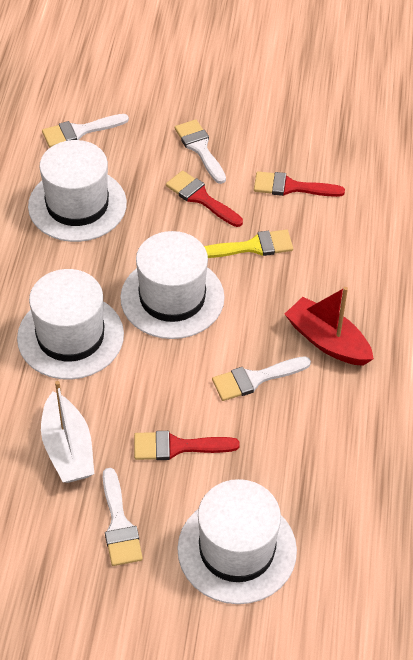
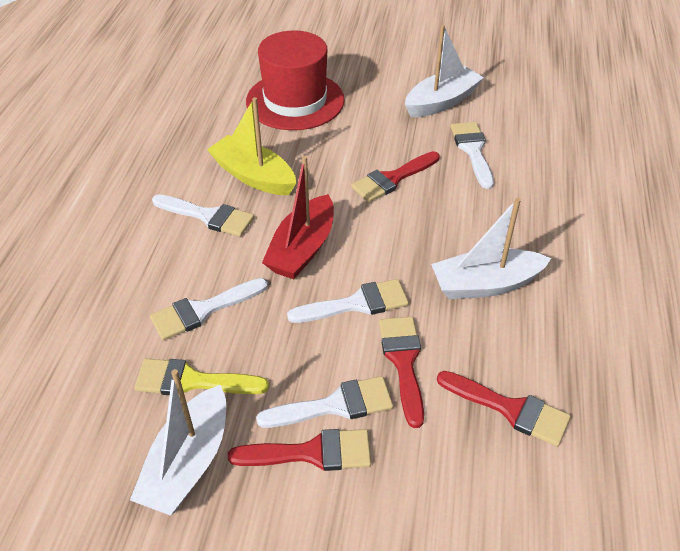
red brush: [134,431,240,460] [166,171,243,227] [254,171,345,197] = 3 -> [228,429,371,471] [351,151,440,202] [379,317,424,428] [437,371,571,447] = 4
red hat: none = 0 -> [246,30,345,130] = 1
white boat: [41,381,94,483] = 1 -> [130,369,226,516] [405,25,484,117] [431,198,551,299] = 3
white brush: [42,114,129,148] [103,468,143,566] [175,119,226,184] [212,356,311,401] = 4 -> [150,278,268,340] [152,194,254,237] [256,376,393,428] [287,279,409,323] [451,122,494,189] = 5
white hat: [17,269,124,380] [28,140,127,242] [120,231,225,339] [177,479,297,604] = 4 -> none = 0
yellow boat: none = 0 -> [207,97,296,195] = 1

